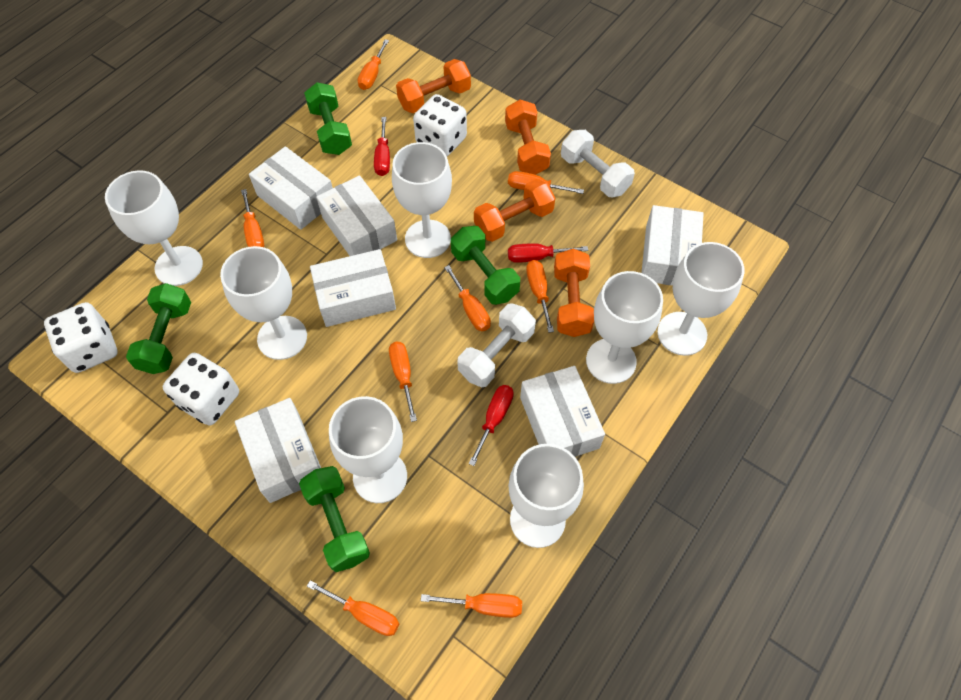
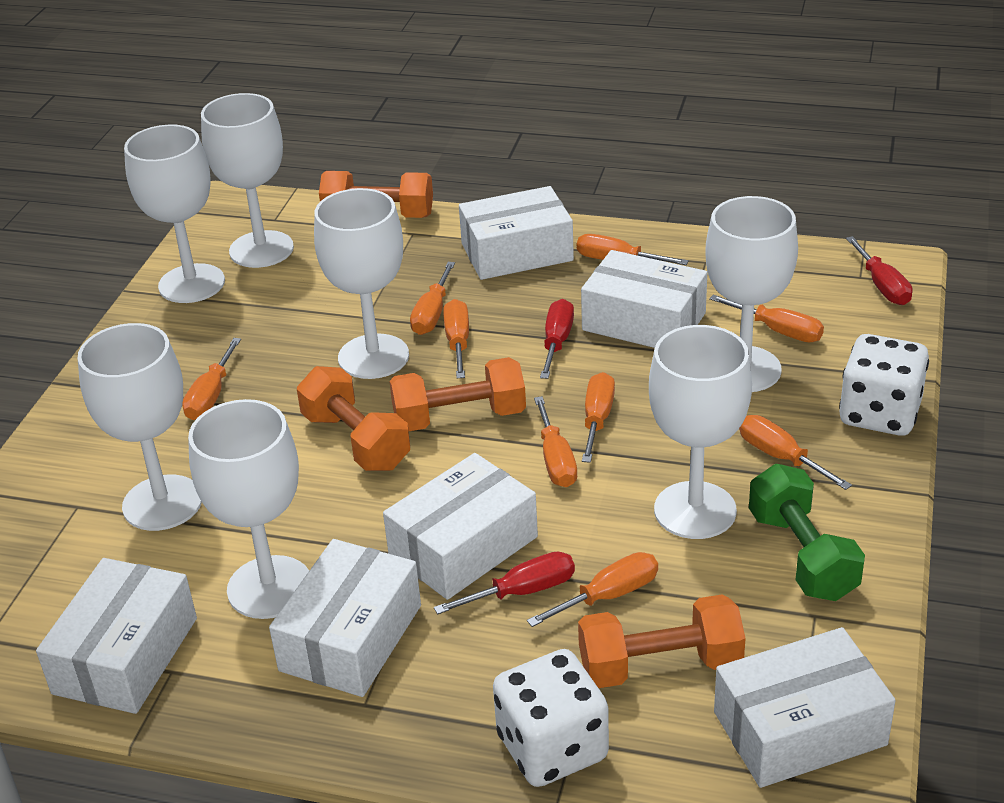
green dumbbell: [126,283,191,374] [299,466,370,572] [304,82,352,155] [451,226,520,305] = 4 -> [749,464,865,601] = 1
orange screwdriver: [241,189,264,247] [307,580,399,636] [358,39,389,90] [389,342,417,422] [421,593,522,618] [444,265,491,331] [508,171,584,194] [526,260,554,333] = 8 -> [182,338,241,420] [410,262,455,335] [443,299,469,378] [527,552,658,627] [534,396,577,487] [577,234,689,265] [582,372,615,463] [709,295,824,343] [739,415,852,490] = 9
white dice: [44,302,118,373] [163,352,239,426] [413,94,467,156] = 3 -> [493,649,609,787] [839,334,929,436] = 2
white dumbbell: [457,303,536,387] [561,130,635,197] = 2 -> none = 0

